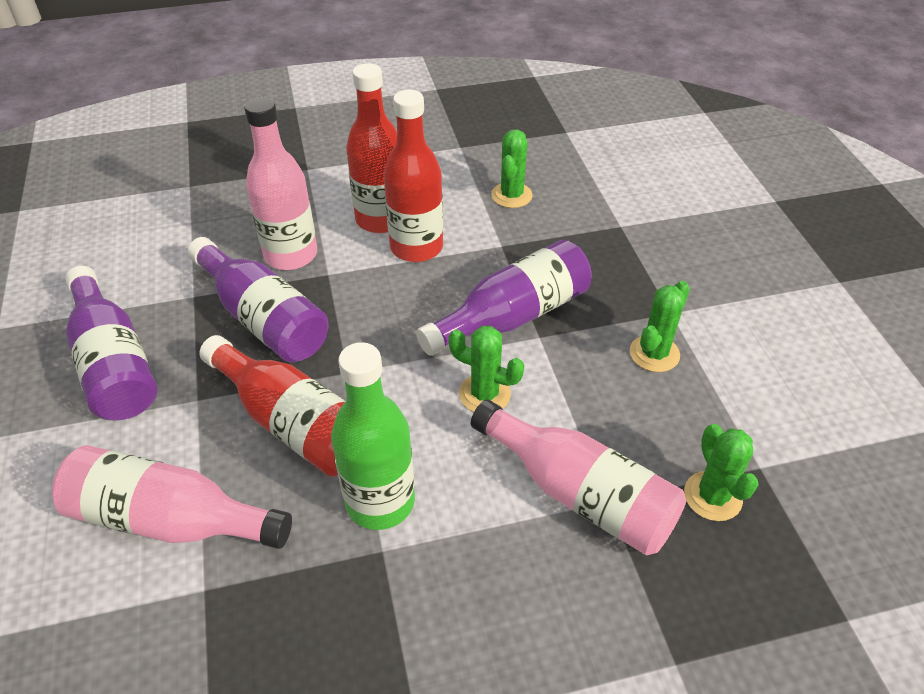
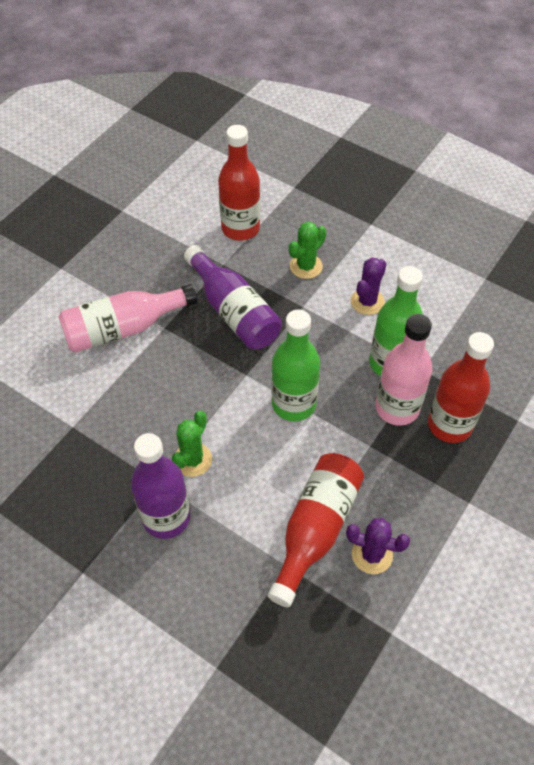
green bottle: [331,342,415,530] = 1 -> [271,309,320,421] [369,266,423,376] = 2
green cactus: [448,326,524,412] [491,130,533,208] [630,281,690,372] [684,424,758,521] = 4 -> [172,411,212,477] [289,222,326,279] = 2
pink bottle: [52,445,292,549] [244,97,317,270] [471,399,686,555] = 3 -> [58,284,198,353] [375,314,432,426] = 2
purple bottle: [65,266,157,420] [187,237,329,362] [416,240,592,355] = 3 -> [131,433,190,539] [184,245,282,350] = 2
purple cactus: none = 0 -> [346,518,410,574] [351,258,387,315] = 2

